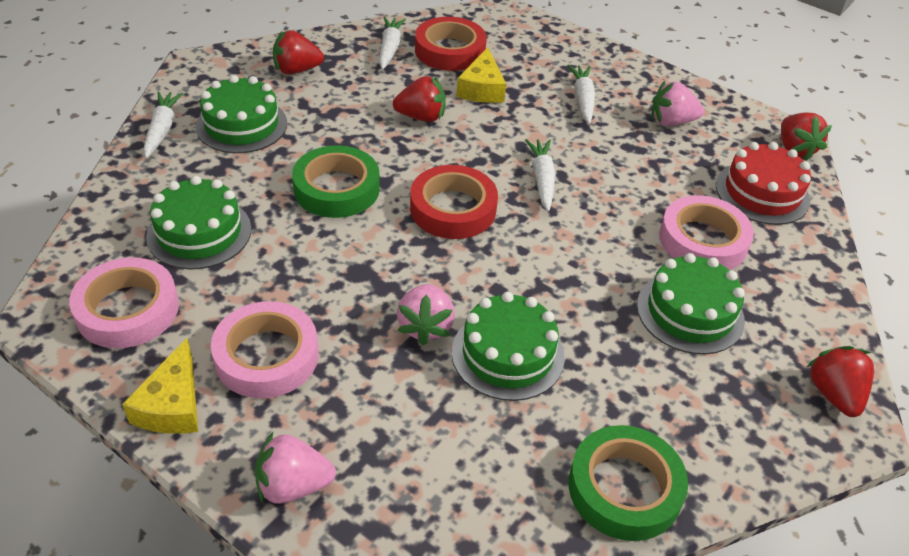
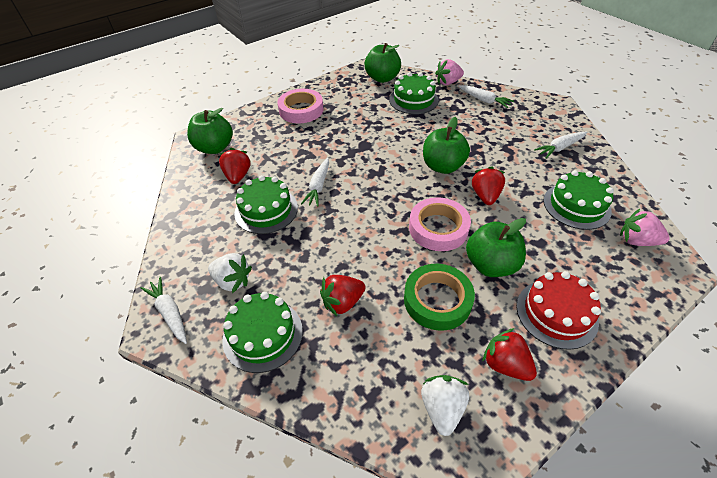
green apple: none = 0 -> [187,108,233,154] [364,43,401,83] [423,117,470,174] [466,218,526,277] = 4
green tape: [292,145,380,218] [569,425,688,541] = 2 -> [404,264,475,331] = 1
pink strawberry: [255,432,336,504] [397,284,455,345] [651,81,704,126] = 3 -> [435,59,464,85] [620,209,669,246] = 2
pink tape: [69,257,179,348] [211,301,319,398] [659,195,754,270] = 3 -> [277,89,324,123] [409,197,471,251] = 2
red tape: [410,165,498,239] [415,17,487,71] = 2 -> none = 0
white strawberry: none = 0 -> [208,253,252,293] [421,375,469,436] = 2
yellow cheese: [122,338,198,434] [456,47,506,103] = 2 -> none = 0

